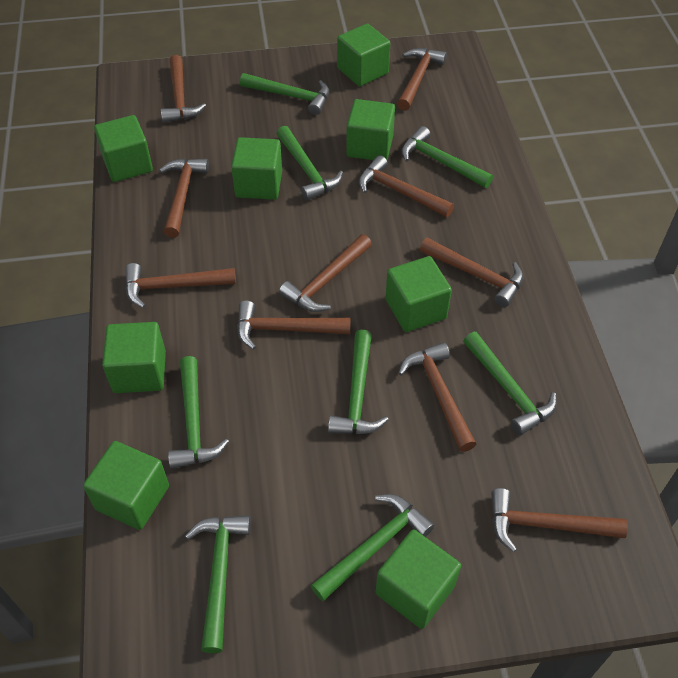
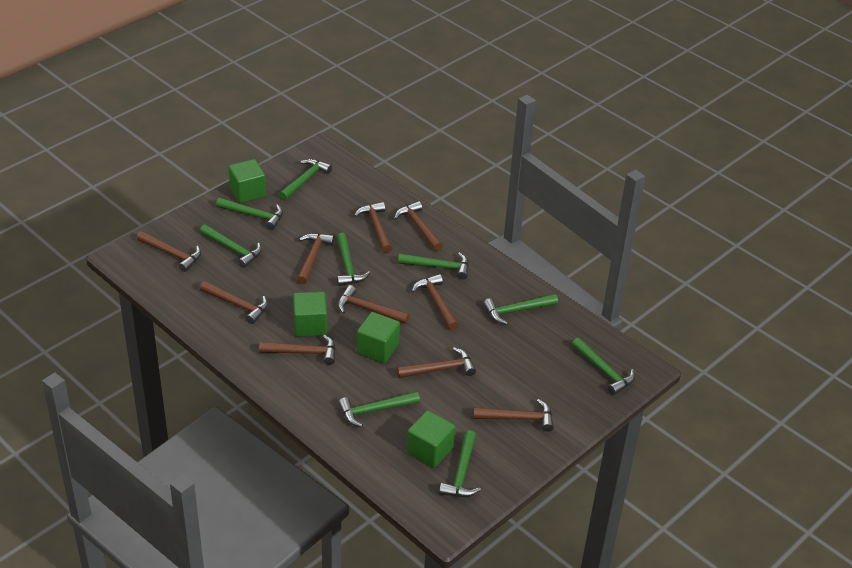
green cube: [83,441,169,530] [94,115,153,182] [102,322,166,393] [231,137,282,200] [337,23,390,86] [346,99,395,160] [376,530,461,629] [385,256,452,332] = 8 -> [228,159,266,203] [293,292,327,337] [357,312,400,363] [407,410,455,468] = 4
green hammer: [168,356,229,469] [185,515,251,653] [240,73,329,115] [276,126,343,201] [311,494,435,601] [328,330,389,434] [401,126,493,188] [463,332,557,435] = 8 -> [200,224,262,268] [216,198,283,230] [279,159,332,200] [336,233,370,286] [338,391,420,427] [398,252,469,280] [439,430,481,497] [483,294,558,325] [572,338,635,395] = 9

